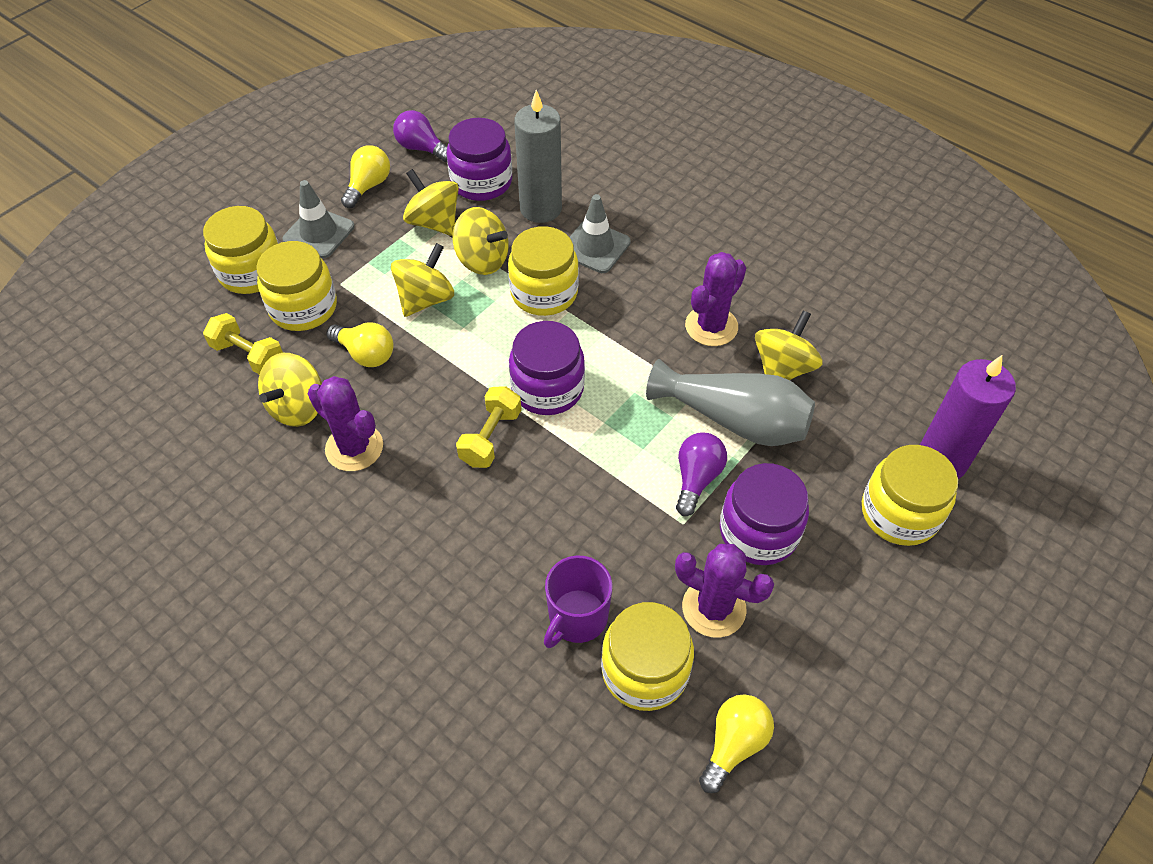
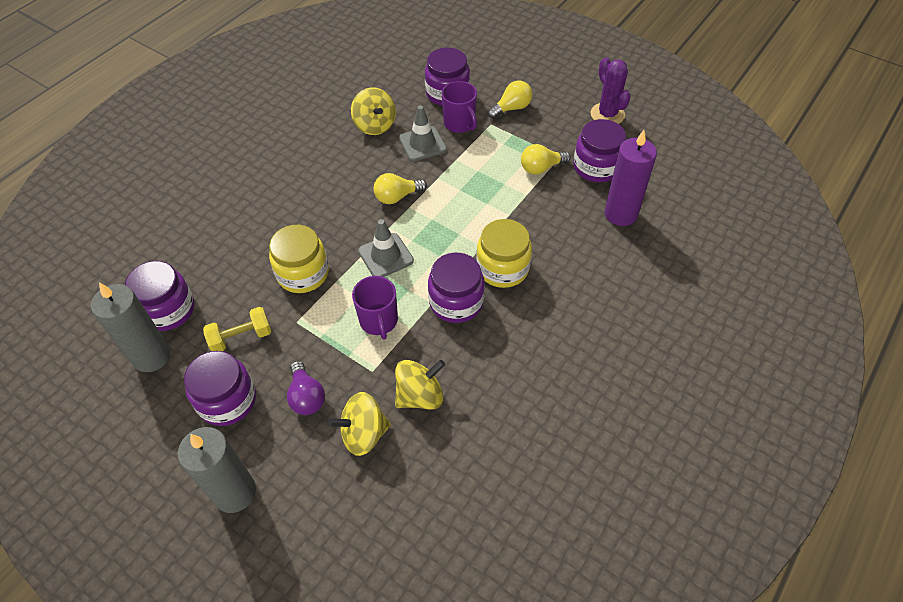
grey candle: [514,90,562,223] = 1 -> [91,282,170,372] [178,427,256,513] = 2
grey vase: [646,359,815,446] = 1 -> none = 0
purple cactus: [308,376,383,471] [675,544,774,638] [685,252,746,346] = 3 -> [590,57,631,124] = 1
purple jar: [447,118,512,201] [509,321,585,415] [720,463,809,565] = 3 -> [125,261,195,331] [184,351,256,426] [425,47,470,106] [428,253,485,323] [574,119,626,182] = 5
purple light bulb: [393,110,447,162] [676,432,727,516] = 2 -> [287,361,325,415] = 1
purple mug: [544,556,612,648] = 1 -> [352,276,398,340] [442,81,477,133] = 2
yellow dumbbell: [203,313,283,375] [456,386,522,468] = 2 -> [203,307,271,351] = 1
yellow jar: [203,206,279,294] [256,241,337,331] [508,226,579,316] [601,602,694,711] [862,445,958,546] = 5 -> [269,225,329,293] [476,219,532,288] = 2
yellow spinning top: [258,353,322,427] [391,243,454,317] [403,169,459,236] [453,207,509,275] [755,311,823,380] = 5 -> [328,392,391,456] [351,87,396,135] [395,360,445,410] = 3

